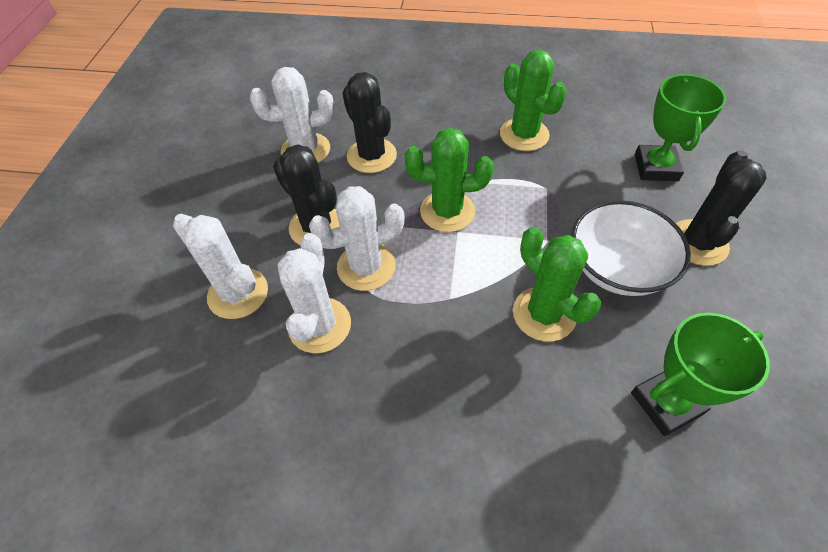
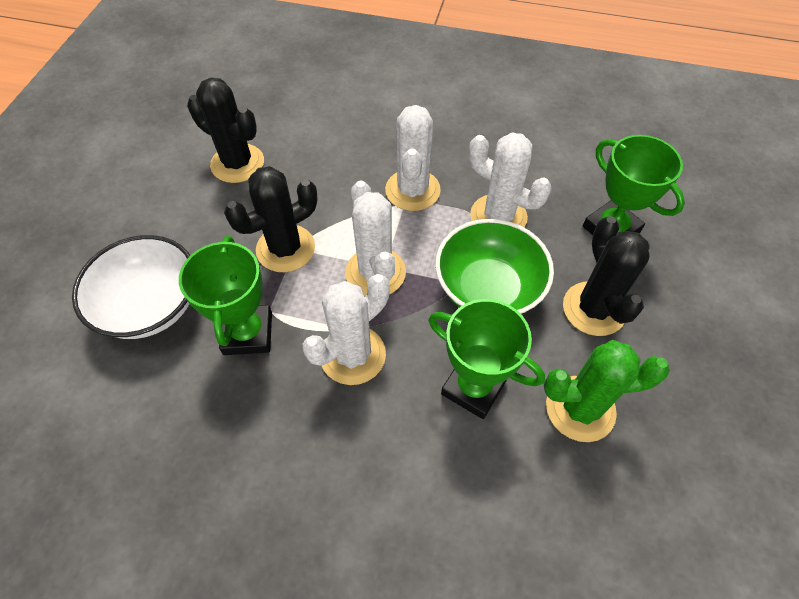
green bowl: none = 0 -> [435,219,554,314] = 1
green cactus: [405,128,494,232] [500,50,567,151] [513,227,601,341] = 3 -> [544,340,670,442] = 1
green trophy: [631,313,770,436] [635,74,726,181] = 2 -> [179,236,272,355] [429,299,545,419] [583,135,685,235] = 3

